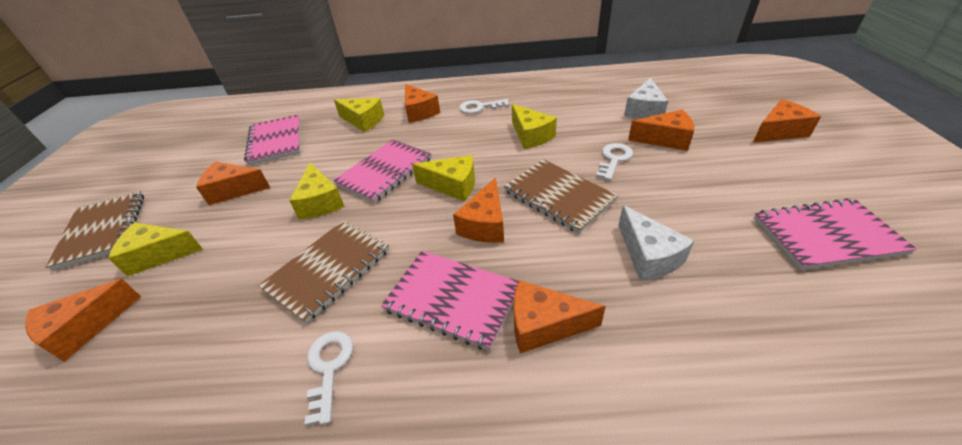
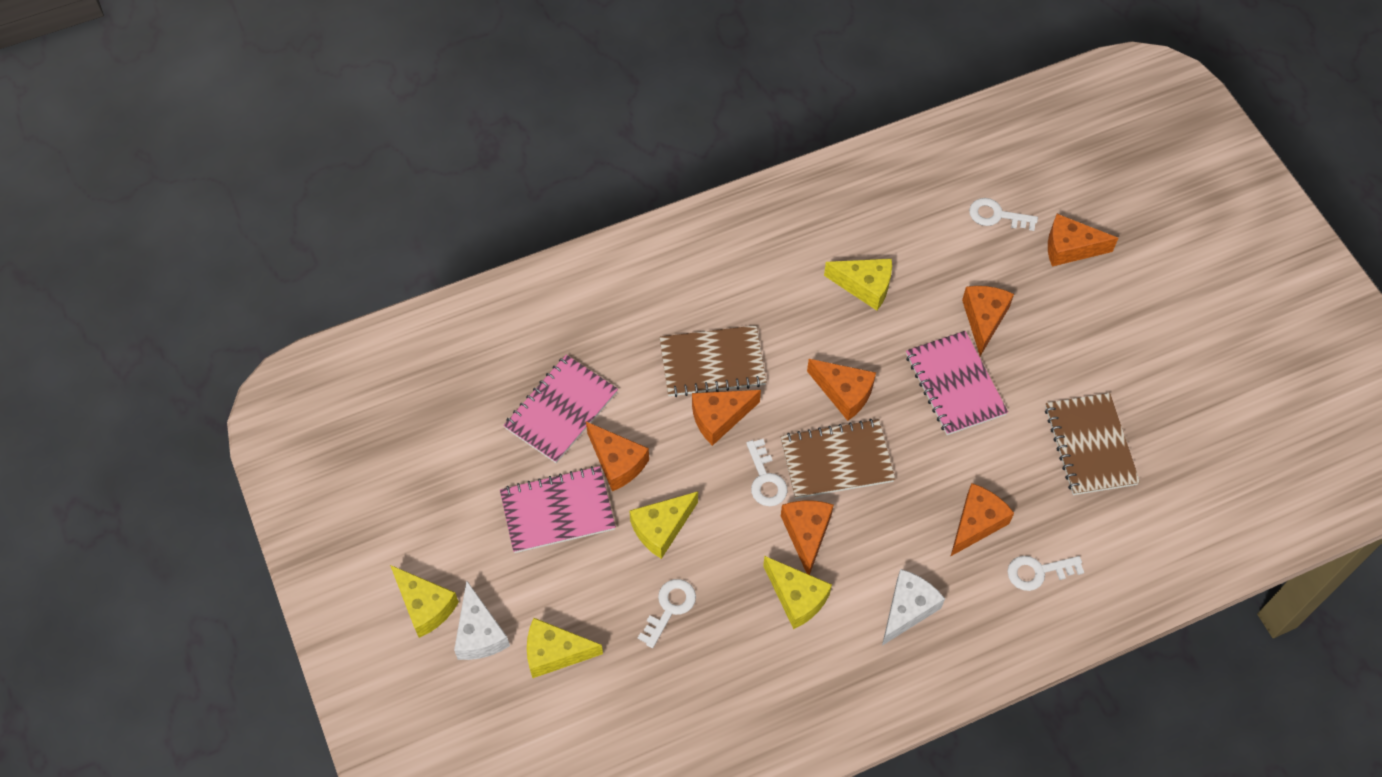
pink notebook: [244,115,300,166] [333,139,432,203] [381,251,519,351] [753,198,917,270] = 4 -> [500,466,616,553] [503,355,618,463] [906,331,1008,435] = 3
white key: [305,331,353,426] [459,99,509,114] [596,143,633,181] = 3 -> [638,579,696,648] [746,439,787,506] [969,198,1038,231] [1007,556,1084,591] = 4

